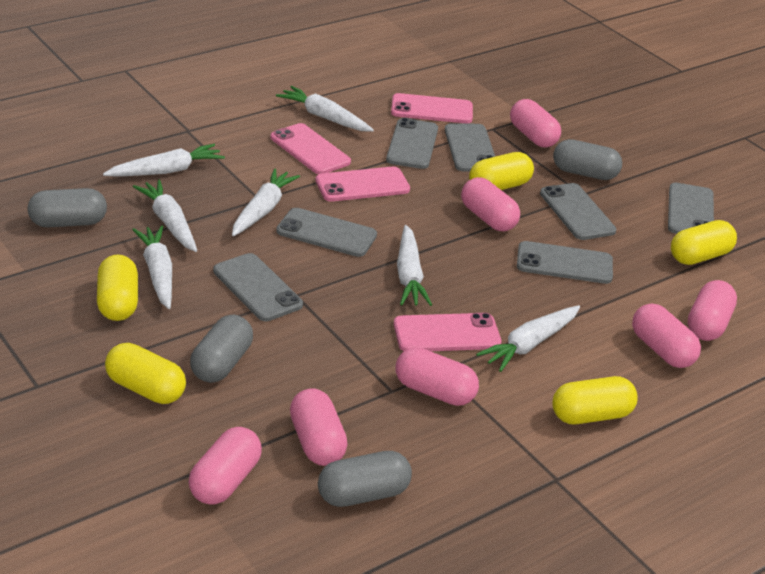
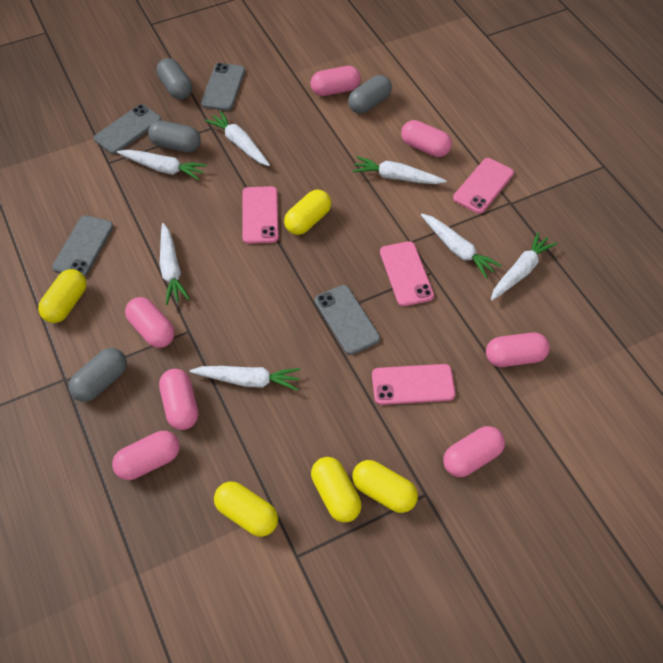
grey phone: [213,253,303,321] [276,208,377,257] [386,118,438,169] [445,123,495,171] [517,241,613,284] [540,183,616,240] [668,183,714,234] = 7 -> [52,215,114,277] [94,104,162,154] [201,63,245,111] [315,285,380,355] = 4

